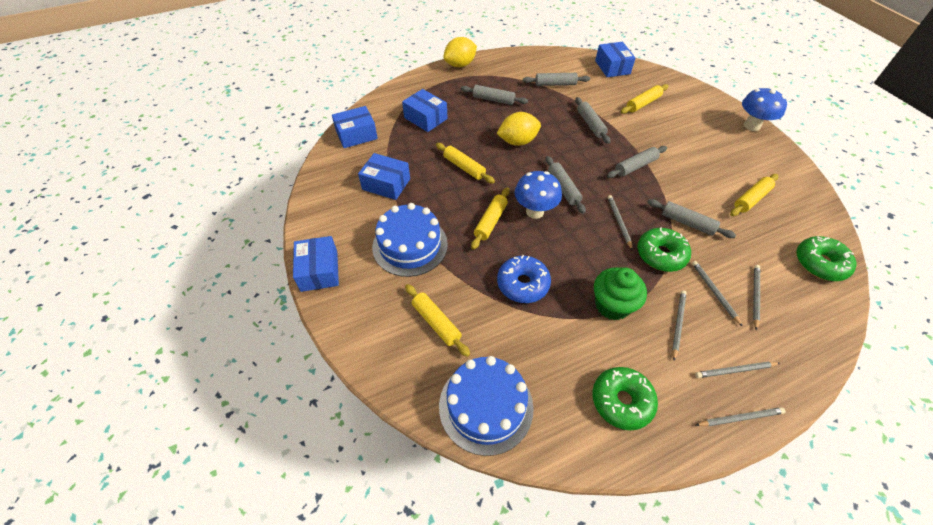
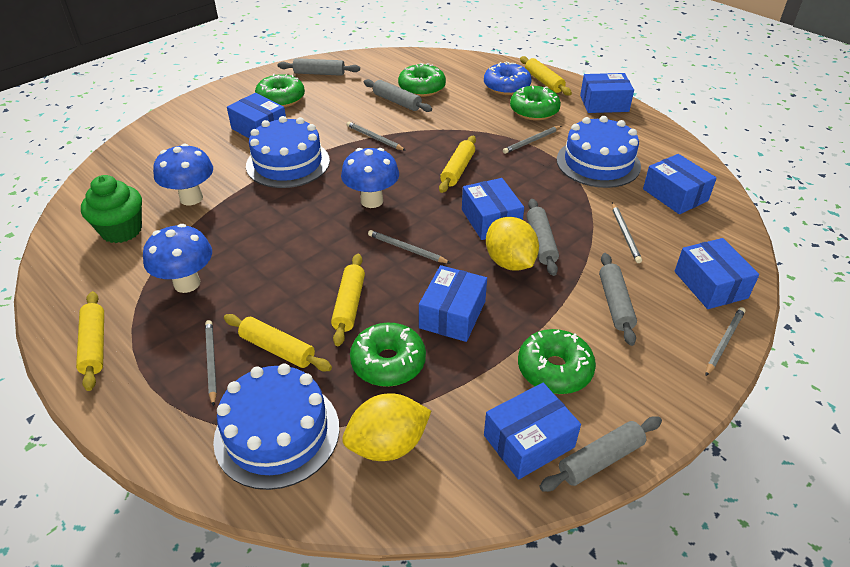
blue box: [293,236,339,292] [332,106,378,148] [358,153,410,200] [402,89,448,132] [595,42,636,77] = 5 -> [227,93,286,138] [419,265,487,342] [462,178,524,240] [484,383,581,480] [580,73,634,113] [643,154,717,214] [675,238,759,309] = 7
blue cake: [372,203,448,277] [439,356,534,456] = 2 -> [213,364,339,490] [246,116,330,188] [557,116,641,188] = 3
blue mushroom: [515,171,562,219] [742,87,787,131] = 2 -> [143,224,212,293] [153,144,213,205] [341,148,399,208] = 3
green donut: [592,367,658,430] [637,227,691,272] [796,236,857,281] = 3 -> [255,74,305,107] [350,323,426,387] [398,63,446,97] [510,86,561,121] [518,329,596,394] = 5
grey rolling pin: [461,85,528,105] [523,73,590,86] [546,156,586,214] [575,97,611,144] [607,146,667,178] [647,199,736,238] = 6 -> [278,58,360,76] [364,79,432,112] [527,199,559,276] [539,416,662,492] [599,253,637,346] = 5

